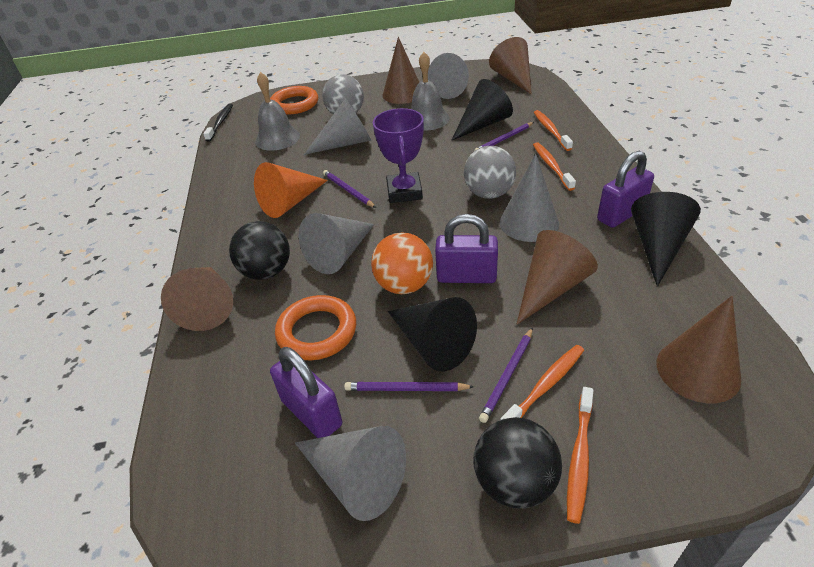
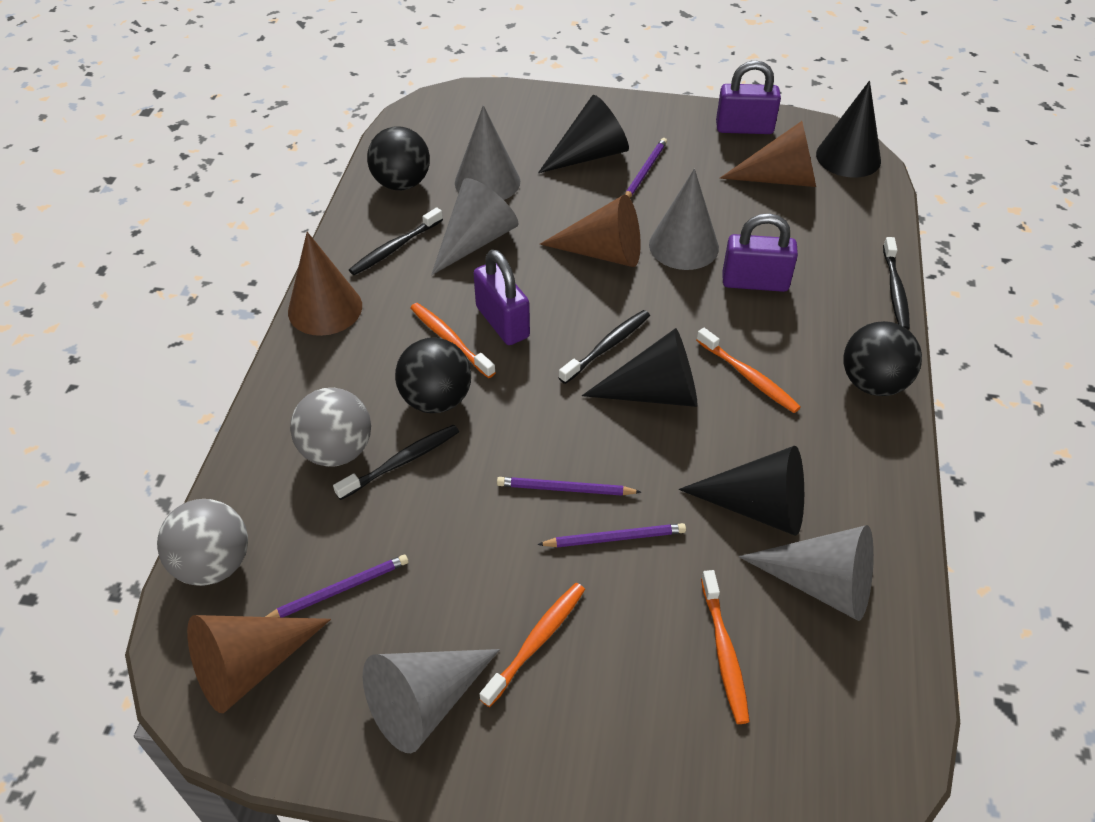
black ball: [229,221,290,280] [473,417,562,508] = 2 -> [367,126,430,190] [395,338,471,413] [843,321,922,396] = 3
black cone: [388,297,477,371] [451,79,513,141] [631,192,701,287] = 3 -> [538,95,629,173] [582,328,698,407] [679,446,804,536] [816,81,881,178] = 4
black toothbrush: [203,104,233,142] = 1 -> [333,425,459,500] [349,207,443,275] [559,310,650,384] [883,237,910,330] = 4
brown cone: [161,267,233,331] [382,37,419,104] [489,37,532,94] [516,230,598,325] [656,296,741,403] = 5 -> [187,615,331,713] [288,232,362,336] [540,195,641,267] [720,121,816,187] = 4
grey bell: [255,72,300,151] [411,52,450,131] = 2 -> none = 0
orange ball: [371,232,433,294] = 1 -> none = 0
orange cone: [254,162,328,218] = 1 -> none = 0
orange ring: [270,86,318,114] [275,295,356,360] = 2 -> none = 0
purple trophy: [373,108,424,203] = 1 -> none = 0

